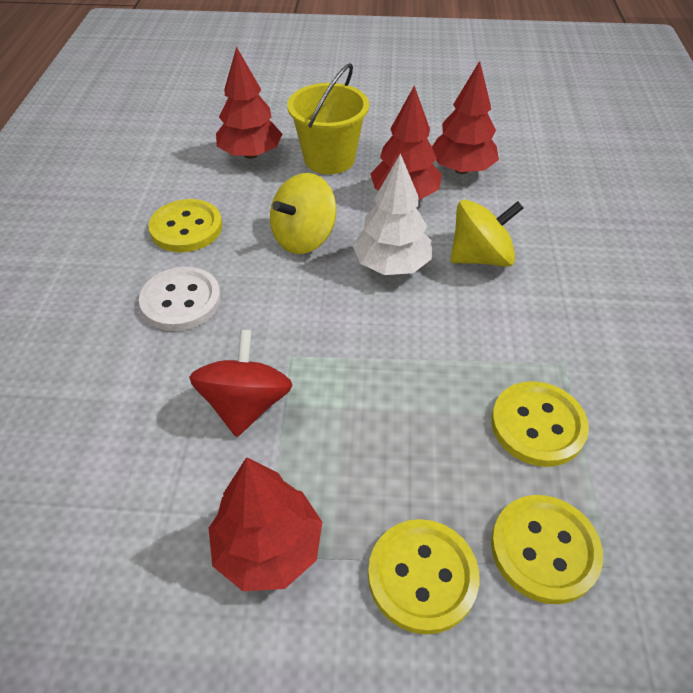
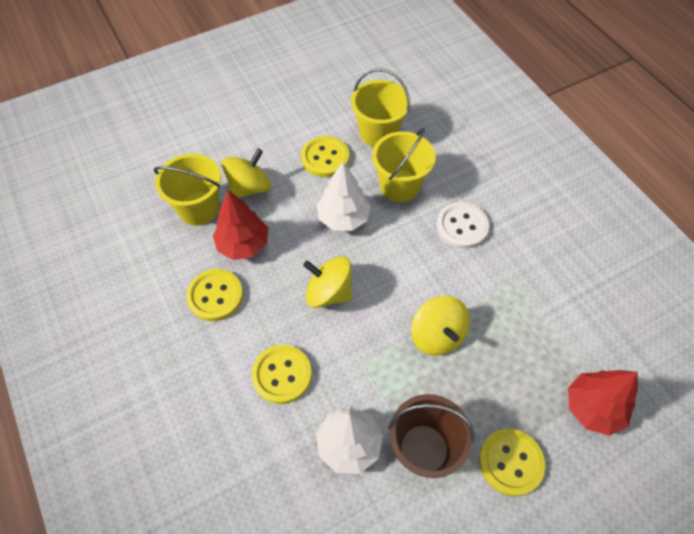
brown bucket: none = 0 -> [388,394,475,478] = 1
red spinning top: [189,329,292,437] = 1 -> none = 0
red tree: [209,457,322,591] [216,47,282,159] [370,86,442,199] [432,61,499,174] = 4 -> [213,190,268,260] [568,370,638,436] = 2
white tree: [353,153,432,275] = 1 -> [316,407,383,474] [317,162,371,231] = 2
yellow bucket: [287,63,369,174] = 1 -> [154,154,221,225] [351,68,411,147] [372,128,436,202] = 3
yellow spinning top: [270,173,337,254] [450,200,523,267] = 2 -> [222,149,271,198] [303,256,352,308] [411,296,470,356] = 3

